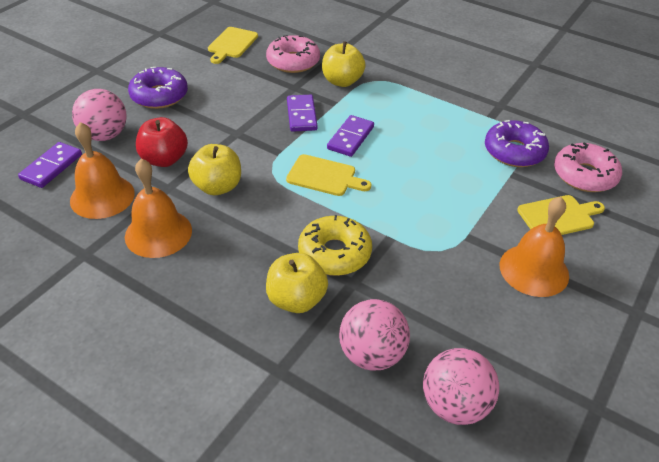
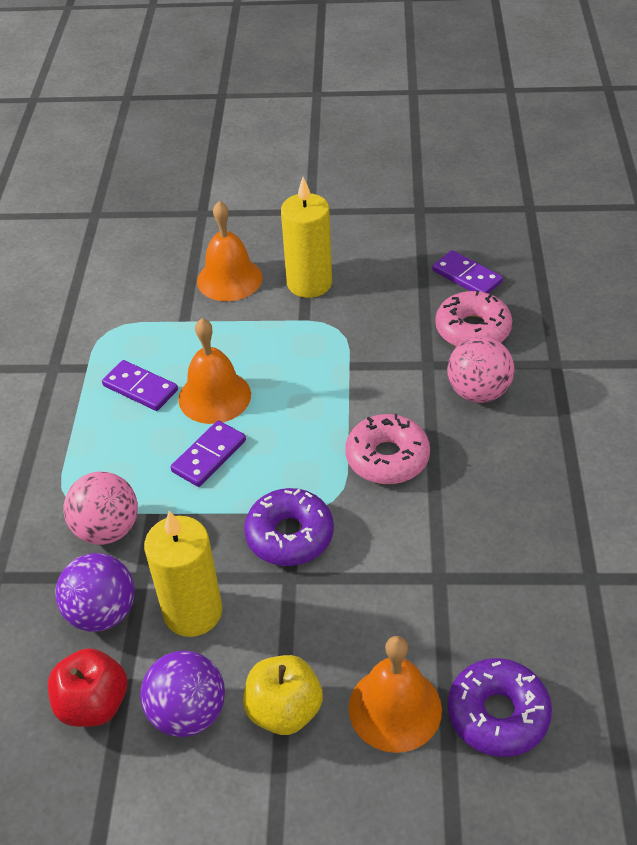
pink ball: [72,89,127,141] [339,299,410,371] [423,348,499,425] = 3 -> [64,472,138,545] [447,336,514,403] = 2
purple ball: none = 0 -> [55,553,135,632] [140,650,225,737] = 2
yellow apple: [188,144,241,195] [266,253,328,313] [322,41,365,87] = 3 -> [243,655,323,735] = 1
yellow candle: none = 0 -> [144,511,222,637] [281,177,332,298] = 2
yellow cutting board: [208,27,258,64] [286,154,371,196] [517,195,605,235] = 3 -> none = 0
yellow donut: [298,215,372,276] = 1 -> none = 0

